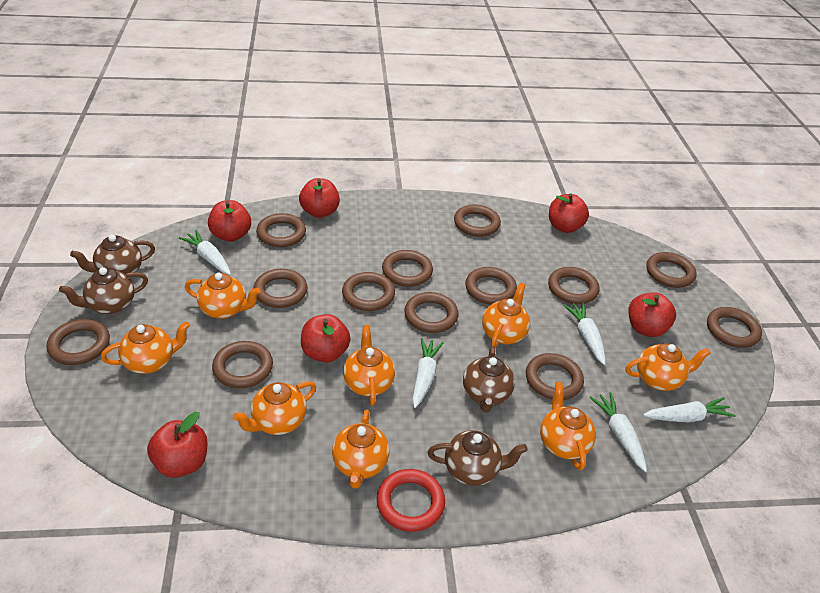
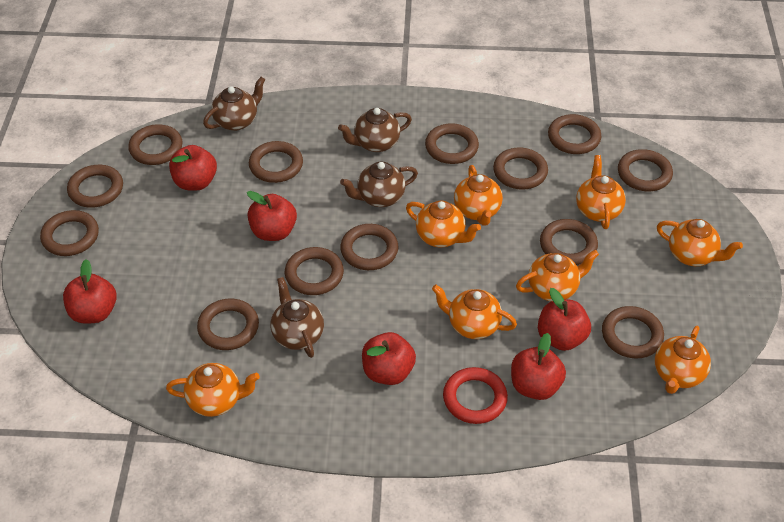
white carrot: [179,230,231,275] [412,338,444,408] [563,302,605,365] [590,392,647,472] [643,397,735,422] = 5 -> none = 0

